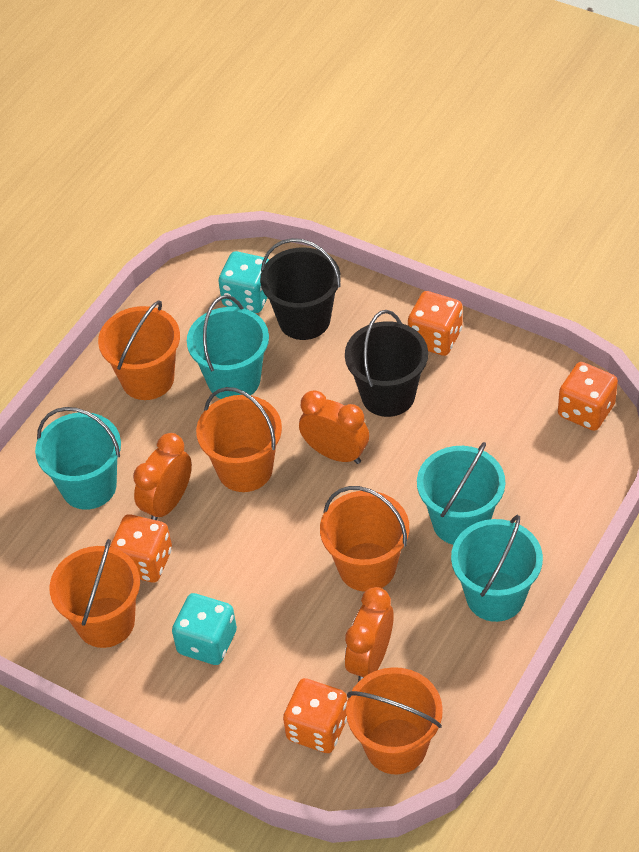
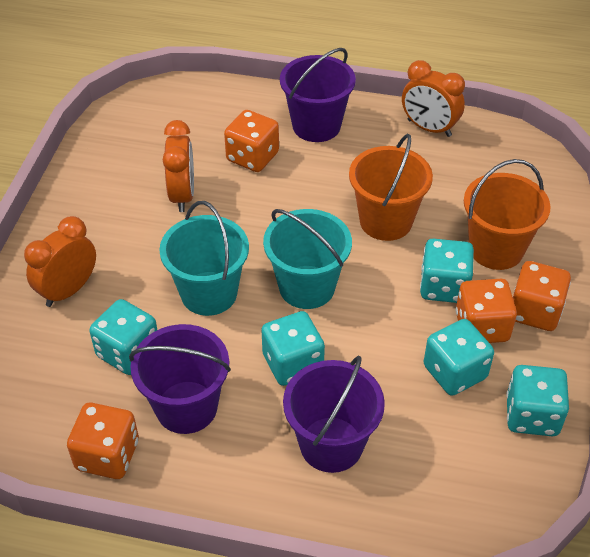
black bucket: [260,238,341,340] [345,310,428,417] = 2 -> none = 0
orange bucket: [49,539,140,648] [98,300,180,400] [196,387,282,492] [320,486,409,592] [346,667,443,775] = 5 -> [349,133,433,241] [464,159,551,270] = 2
purple bucket: none = 0 -> [129,324,231,434] [280,48,356,142] [283,356,385,473] = 3
turquoise bucket: [35,407,121,510] [187,295,269,399] [417,442,505,545] [451,515,543,622] = 4 -> [159,201,249,316] [263,209,352,309] = 2
turquoise dice: [172,593,237,665] [218,251,269,313] = 2 -> [89,299,157,375] [261,311,325,386] [420,238,474,303] [424,319,494,396] [506,365,569,436] = 5

